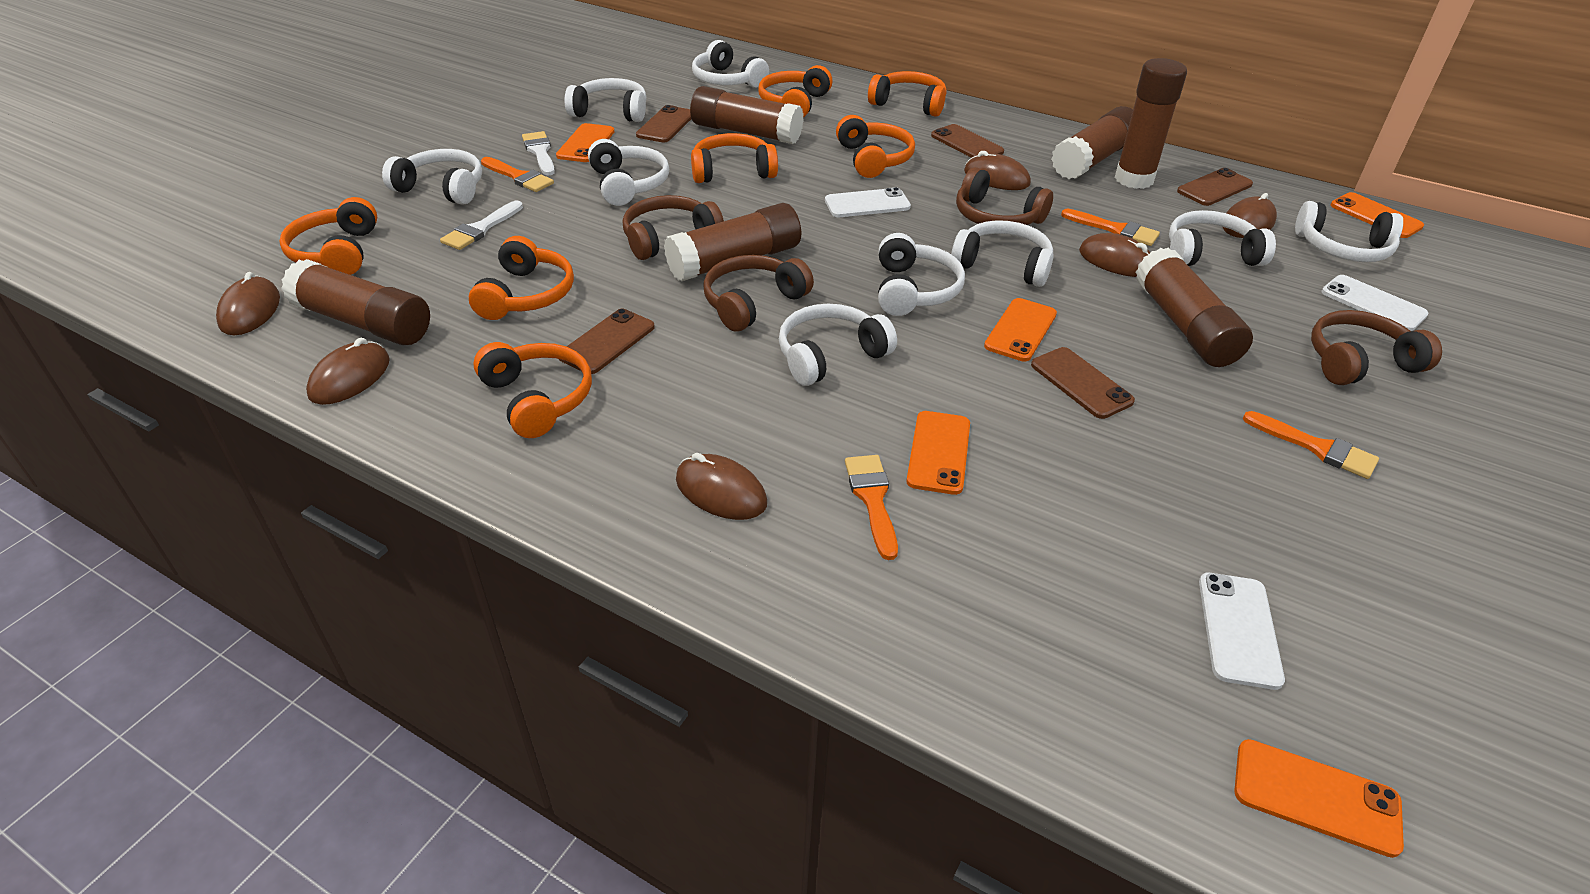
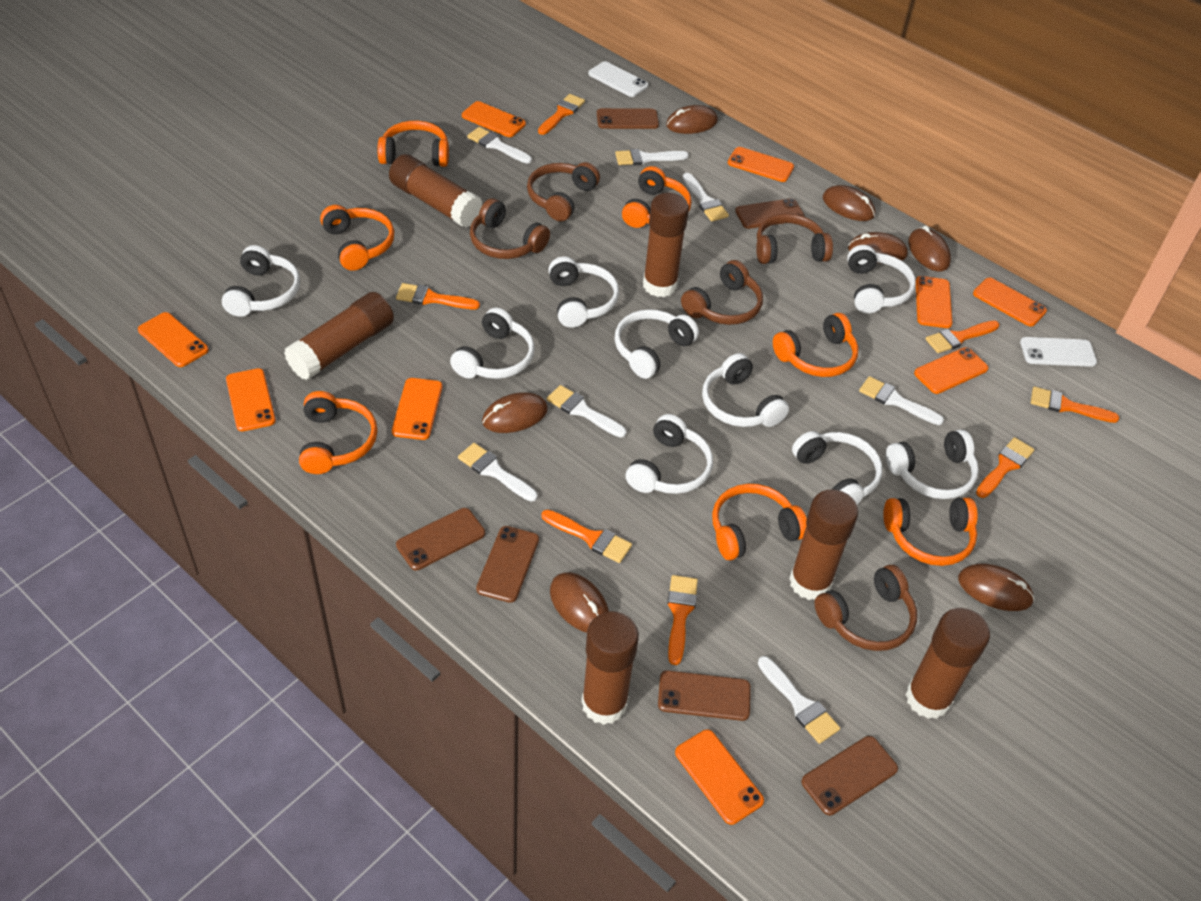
brown headphones: [623,195,724,260] [703,255,814,332] [956,167,1053,225] [1311,310,1442,385] = 4 -> [470,198,550,259] [527,162,600,221] [681,260,763,325] [756,214,833,264] [815,565,917,651] = 5
brown mouse: [216,272,280,335] [306,338,390,405] [676,453,767,520] [964,151,1031,190] [1079,233,1151,277] [1223,193,1277,238] = 6 -> [482,392,548,433] [550,572,609,633] [666,105,718,134] [823,185,875,221] [848,232,908,261] [908,226,951,271] [958,564,1035,611] = 7
brown phone: [559,309,655,374] [636,105,691,142] [931,124,1004,158] [1031,347,1135,419] [1177,168,1253,206] = 5 -> [396,508,485,570] [476,526,539,603] [597,108,659,129] [658,670,751,721] [735,198,805,229] [801,736,898,815] = 6
orange brush: [481,157,554,192] [845,455,898,560] [1061,209,1160,246] [1243,411,1379,479] = 4 -> [396,283,480,309] [538,94,585,135] [541,510,632,563] [667,575,698,665] [926,320,999,353] [976,437,1035,498] [1031,387,1119,423] = 7
orange phone: [556,123,615,162] [907,411,970,495] [984,298,1057,362] [1234,739,1404,858] [1330,192,1424,238] = 5 -> [138,312,209,367] [226,368,276,431] [392,378,442,440] [462,101,526,137] [675,729,764,825] [728,147,794,182] [914,347,989,394] [916,276,952,328] [973,278,1047,327] = 9
white brush: [440,200,523,250] [522,131,555,176] = 2 -> [458,443,538,502] [467,127,532,163] [547,385,626,438] [615,149,689,165] [683,173,729,222] [758,656,840,744] [859,376,944,425] = 7
white phone: [825,187,911,217] [1199,573,1285,690] [1321,275,1429,331] = 3 -> [588,61,648,97] [1020,337,1097,367] = 2

